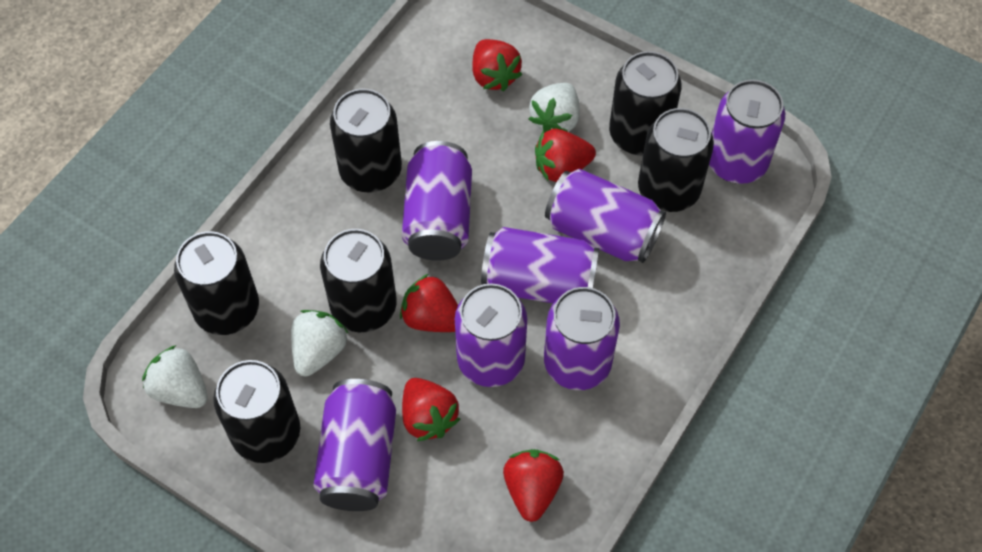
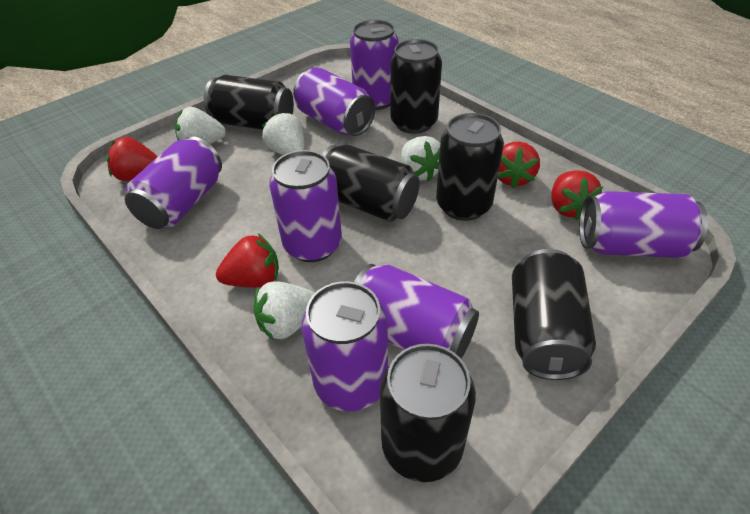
red strawberry: [400,274,458,332] [402,378,460,441] [472,39,522,91] [503,449,564,522] [535,129,596,182] = 5 -> [107,137,158,181] [216,234,279,288] [498,141,540,188] [551,170,603,220] = 4
white strawberry: [142,345,208,408] [291,310,349,377] [529,83,580,133] = 3 -> [175,107,226,144] [254,281,315,341] [262,112,304,155] [401,136,440,182] = 4

